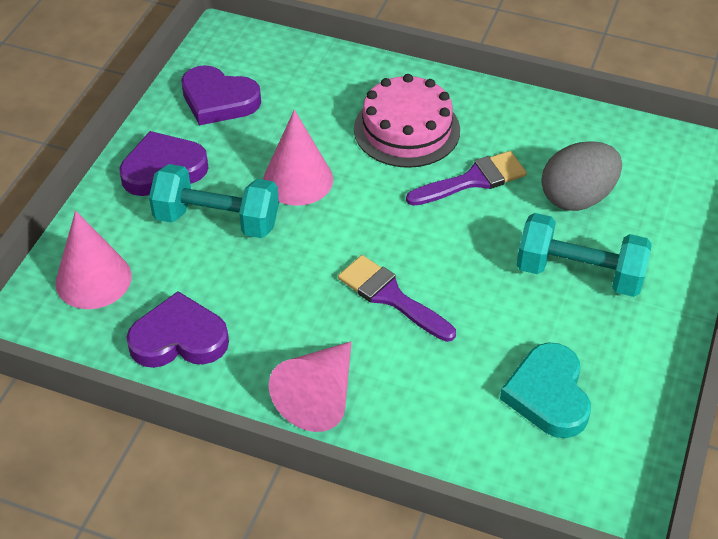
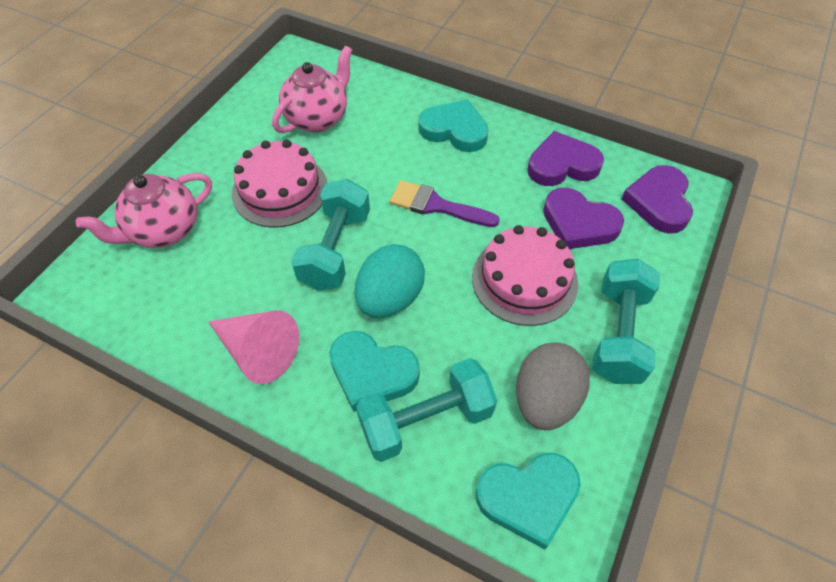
pink cake: [354,74,460,168] = 1 -> [232,140,328,227] [472,225,578,326] = 2
pink cone: [55,210,132,309] [263,110,333,206] [269,342,352,432] = 3 -> [208,310,299,384] = 1
pink teapot: none = 0 -> [76,173,212,248] [272,45,352,133] = 2
purple brush: [338,255,456,342] [406,151,527,206] = 2 -> [390,180,500,227] = 1
turquoise dumbbell: [149,164,279,238] [516,213,652,297] = 2 -> [291,179,370,291] [356,358,497,462] [592,259,660,384] = 3
turquoise egg: none = 0 -> [355,244,425,318] = 1
turquoise heart: [500,343,591,438] = 1 -> [329,331,420,412] [418,99,489,152] [475,453,581,549] = 3

